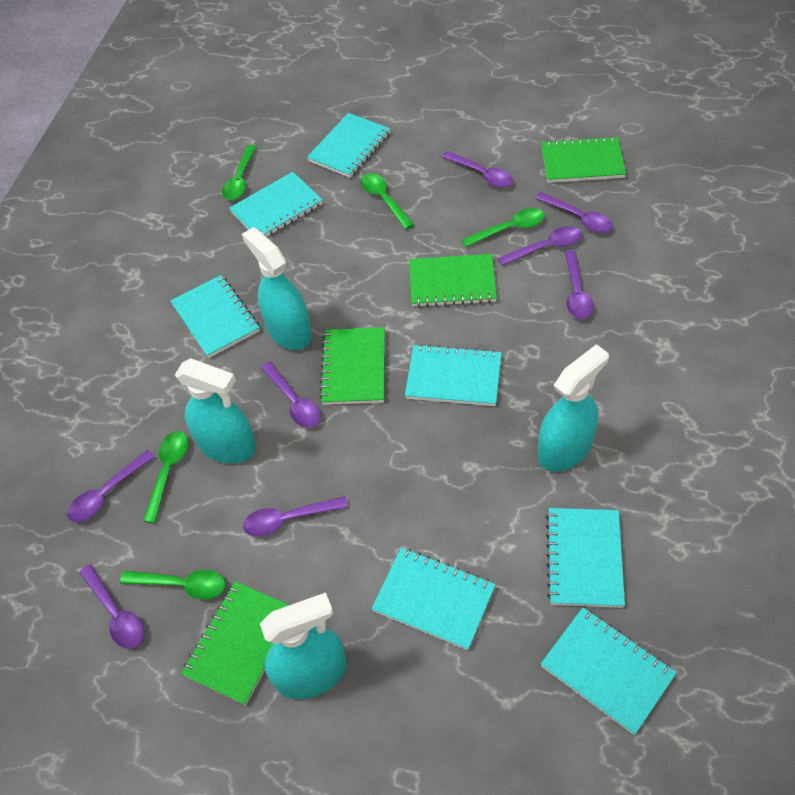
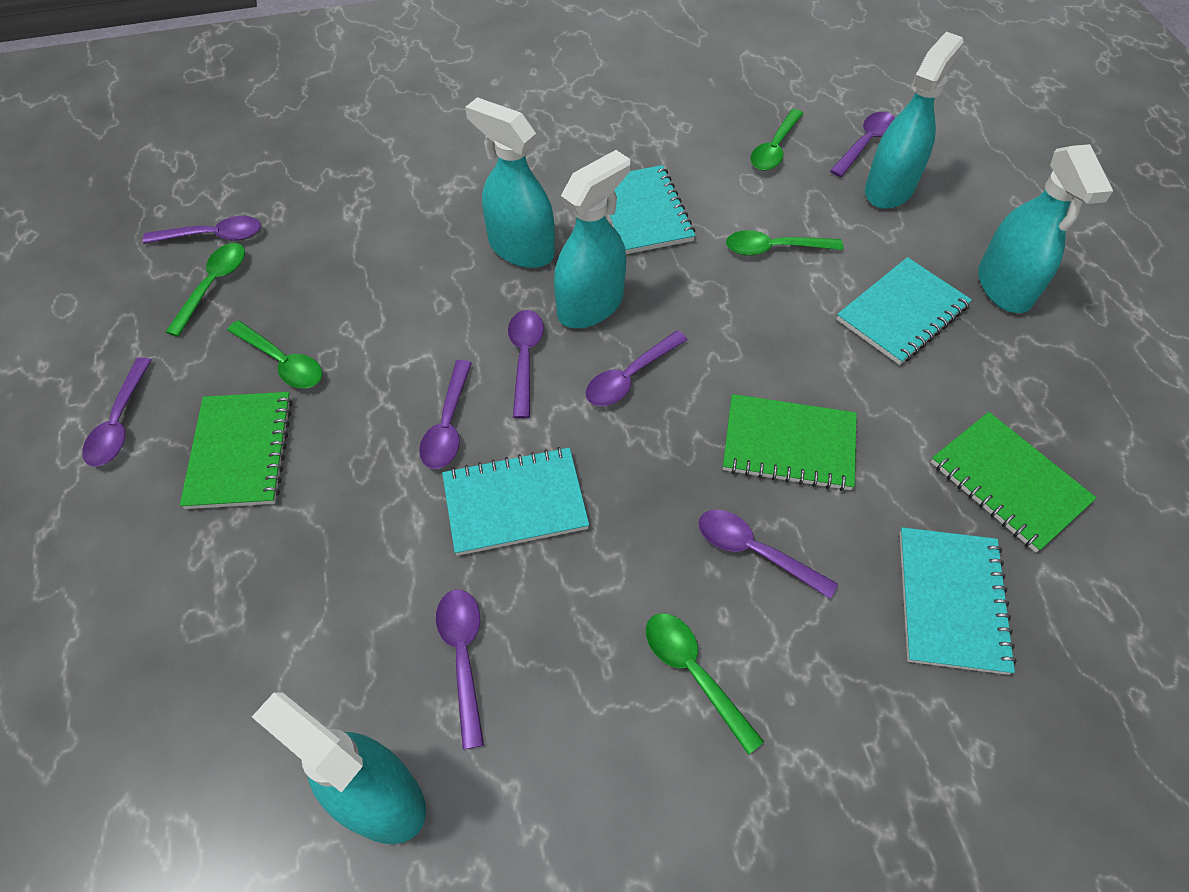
green notebook: [181,581,289,705] [319,327,385,405] [409,254,497,307] [541,136,626,183] = 4 -> [180,392,293,509] [723,394,857,491] [931,412,1096,552] = 3
turquoise notebook: [170,275,260,358] [229,172,323,237] [307,113,390,178] [371,547,496,650] [405,344,502,406] [541,607,677,735] [546,508,625,608] = 7 -> [442,447,589,556] [608,165,695,254] [837,257,972,365] [900,527,1017,675] = 4
turquoise spray bottle: [175,358,256,463] [242,227,312,350] [260,593,347,699] [538,344,609,472] = 4 -> [252,692,426,844] [465,97,555,268] [554,150,630,328] [865,32,964,209] [978,144,1113,313] = 5

